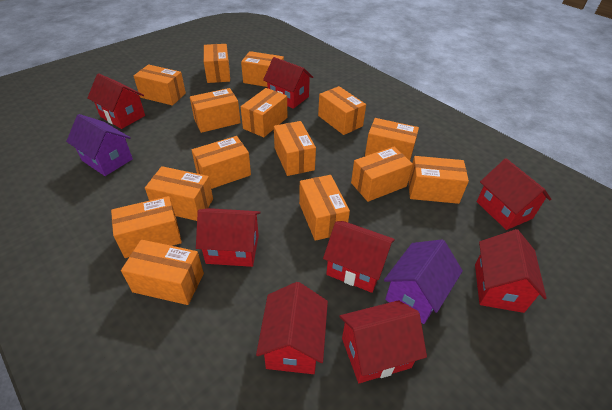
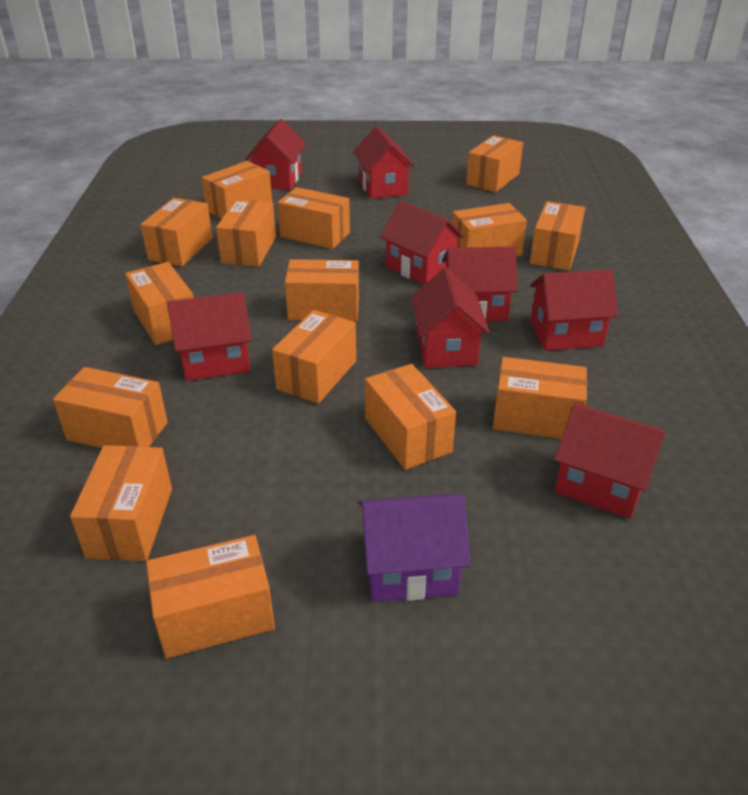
purple house: [66,114,133,176] [384,239,463,324] = 2 -> [358,493,471,602] = 1

